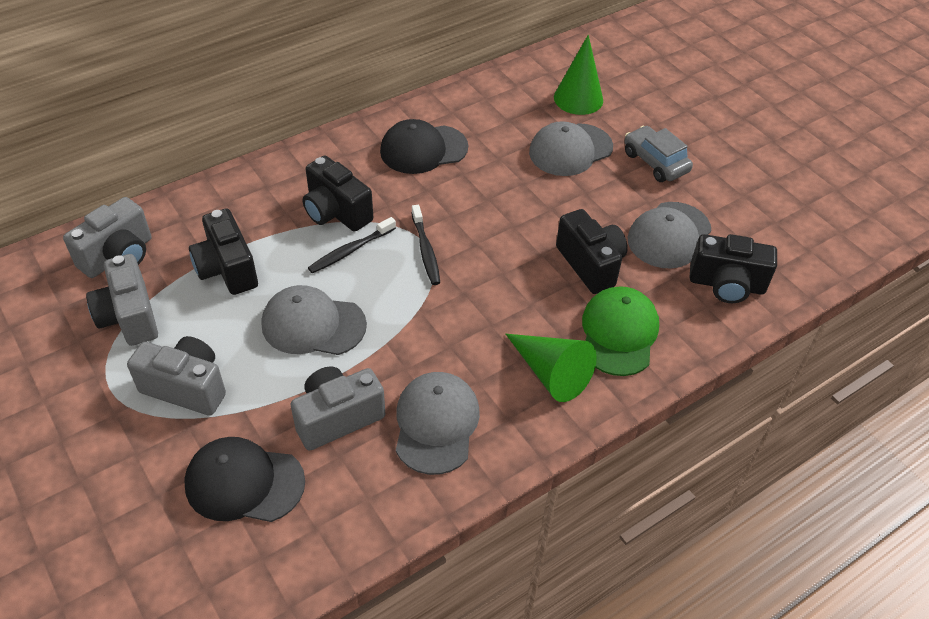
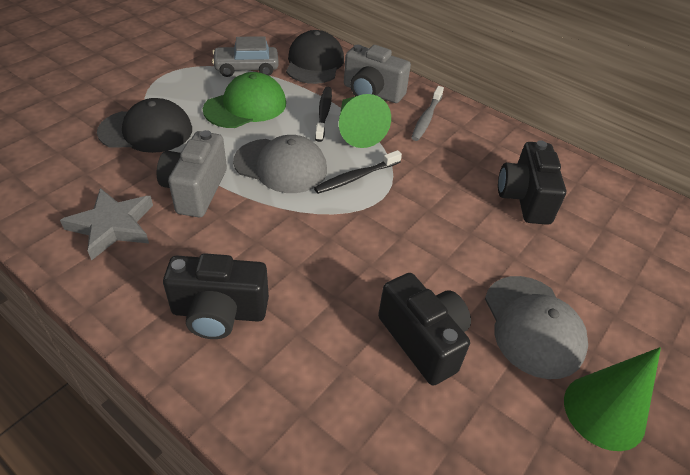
black camera: [189,208,258,295] [303,156,373,231] [556,209,628,294] [690,234,777,303] = 4 -> [163,253,269,339] [378,273,471,386] [498,140,566,225] = 3
grey camera: [63,197,151,278] [86,254,158,346] [127,336,226,416] [291,366,385,451] = 4 -> [157,130,227,217] [344,45,411,103] = 2
grey cap: [262,285,367,355] [396,372,480,475] [529,121,613,176] [628,202,711,269] = 4 -> [233,135,327,193] [485,276,588,379] = 2
grey star: none = 0 -> [60,188,153,261] = 1
grey toothbrush: none = 0 -> [411,86,444,141] = 1

